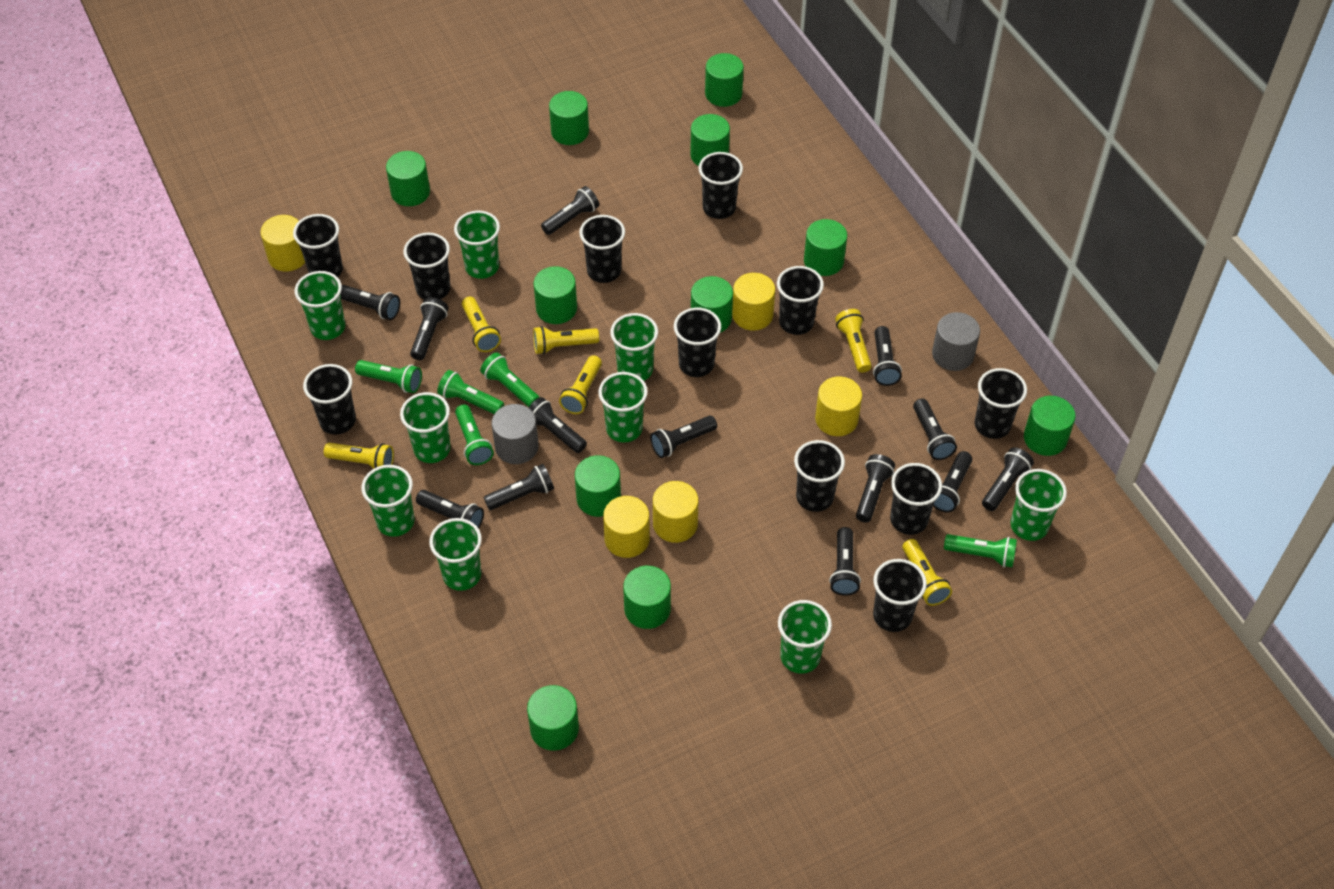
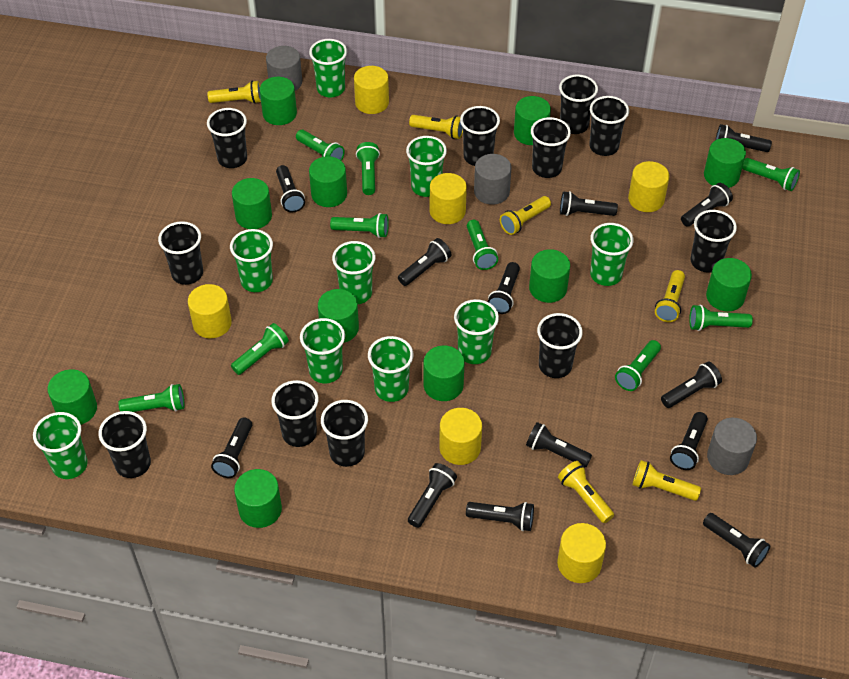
green flashlight: [355,360,422,393] [437,370,504,414] [455,404,494,465] [480,352,540,407] [944,534,1017,567] = 5 -> [118,384,185,412] [231,323,289,375] [296,130,345,161] [330,213,389,238] [356,142,380,195] [467,220,498,270] [615,340,661,391] [689,305,753,331] [742,158,800,191] = 9
grey cylinder: [492,404,539,464] [932,312,980,371] = 2 -> [266,46,302,91] [474,154,512,205] [707,418,757,475] = 3
yellow cylinder: [260,215,305,271] [603,496,650,558] [653,481,699,543] [732,273,775,331] [815,376,862,436] = 5 -> [188,284,232,338] [354,66,389,114] [430,173,467,224] [439,408,482,465] [557,523,606,583] [628,161,669,212] = 6

